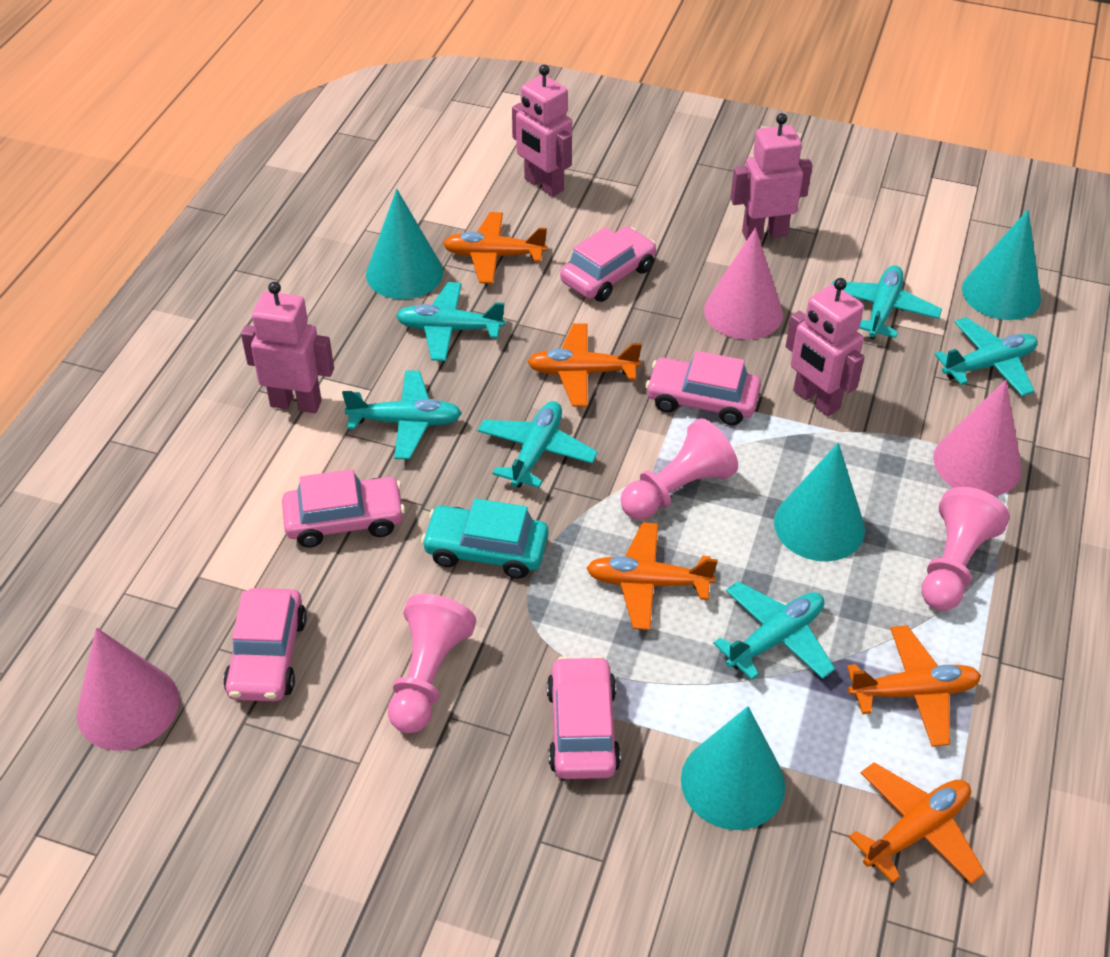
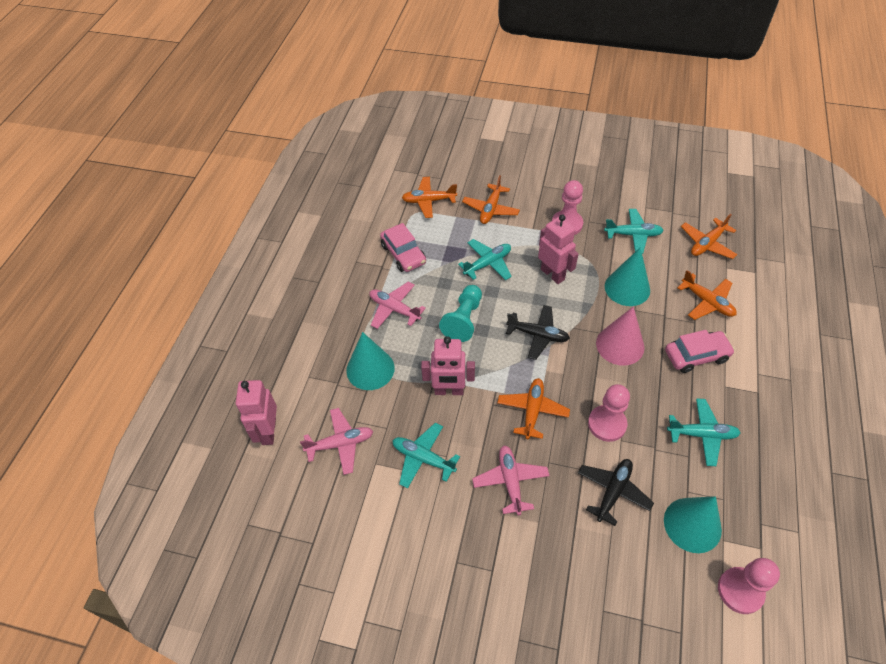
black plane: none = 0 -> [506,305,570,360] [578,459,654,526] = 2
pink car: [223,588,307,701] [282,469,405,548] [547,656,621,779] [560,227,656,302] [646,351,761,425] = 5 -> [380,223,426,272] [665,330,735,373] = 2
pink cone: [77,627,179,751] [704,228,783,340] [933,380,1022,496] = 3 -> [596,307,644,366] = 1
pink plane: none = 0 -> [300,408,373,475] [369,282,426,329] [472,446,549,516] = 3
pink robot: [241,282,334,413] [512,65,572,197] [730,113,812,241] [786,278,865,416] = 4 -> [236,380,277,445] [421,336,475,395] [538,214,579,284] = 3
turquoise car: [421,498,548,579] = 1 -> none = 0
turquoise cone: [366,189,443,299] [681,706,785,830] [774,443,865,561] [962,209,1041,320] = 4 -> [346,332,395,390] [605,247,650,306] [664,496,722,553] = 3
turquoise pawn: none = 0 -> [439,285,482,342] = 1
turquoise plane: [342,370,462,459] [396,282,505,361] [478,401,598,488] [713,582,835,680] [831,265,942,339] [934,317,1038,396] = 6 -> [392,423,460,489] [458,239,512,280] [604,209,664,254] [667,398,741,466] = 4

